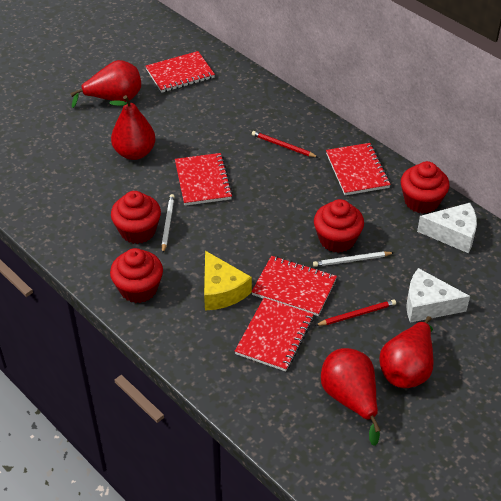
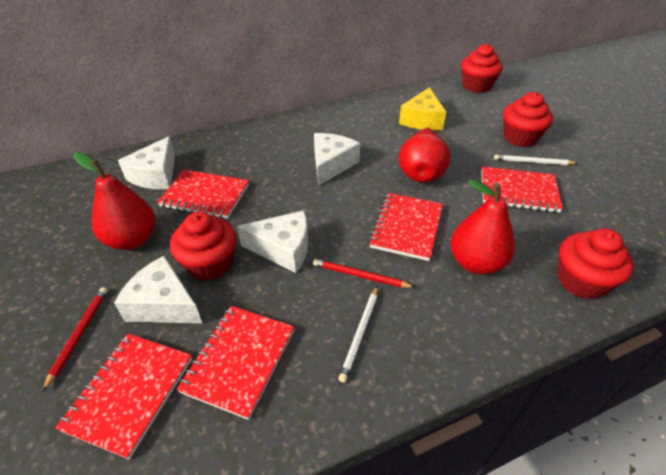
red pear: [70,60,141,108] [109,95,156,160] [321,348,381,446] [380,316,434,388] = 4 -> [73,152,155,250] [399,127,450,183] [451,179,515,275] = 3
white cheese: [406,268,470,323] [417,203,477,253] = 2 -> [114,256,202,323] [118,136,175,189] [237,210,308,273] [314,133,360,186] = 4

